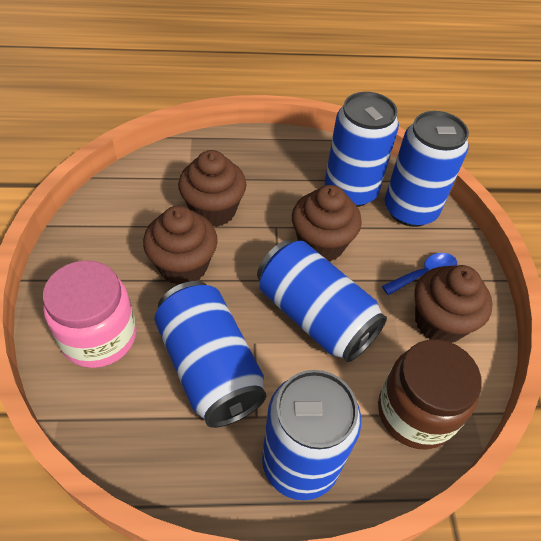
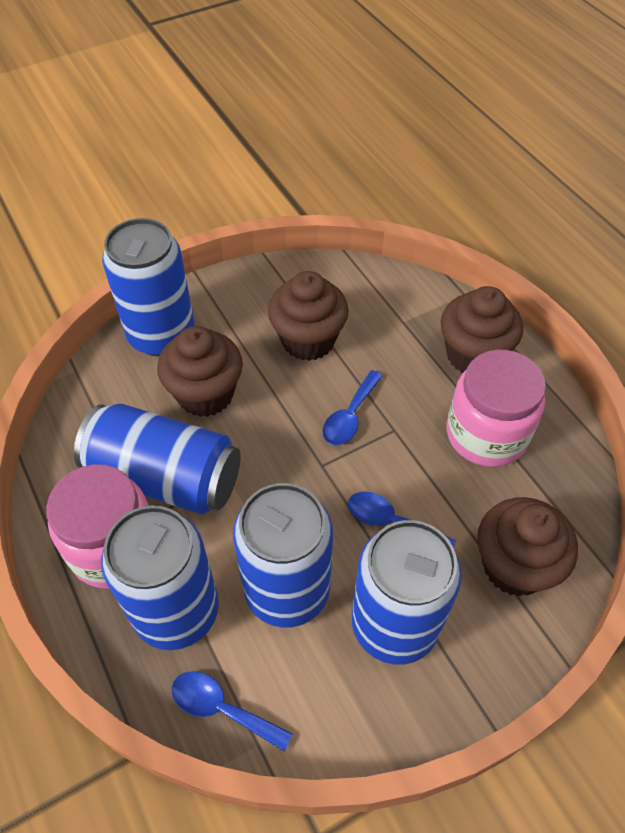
blue spoon: [382,253,457,295] = 1 -> [172,671,293,751] [322,370,383,445] [348,492,456,548] = 3
brown jar: [378,339,482,449] = 1 -> none = 0
pink jar: [43,260,136,368] = 1 -> [46,464,149,589] [447,350,546,467] = 2

